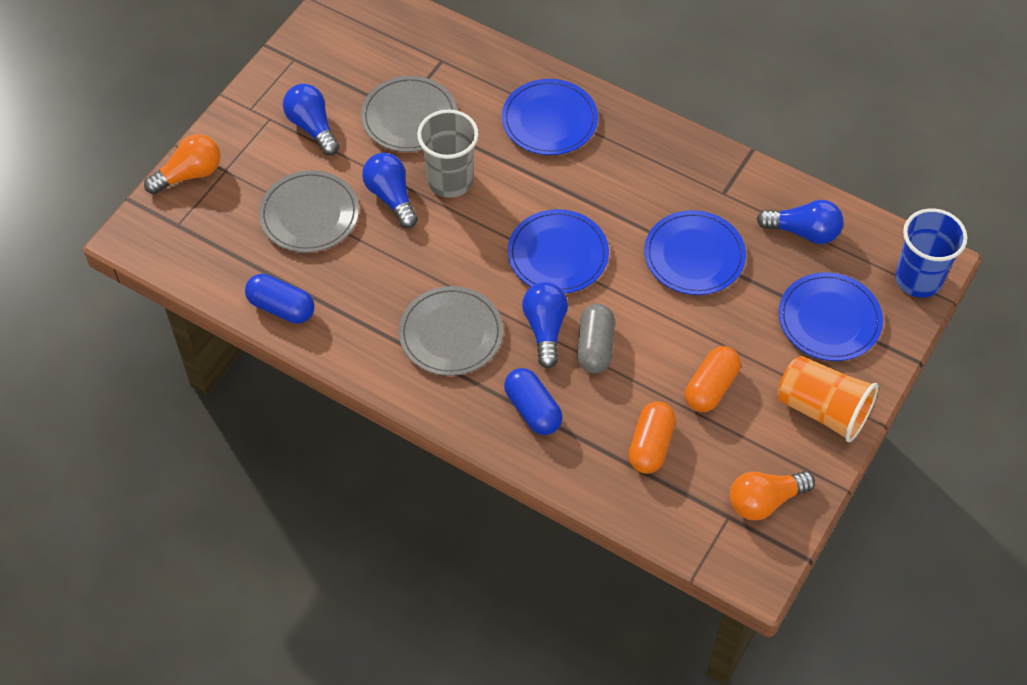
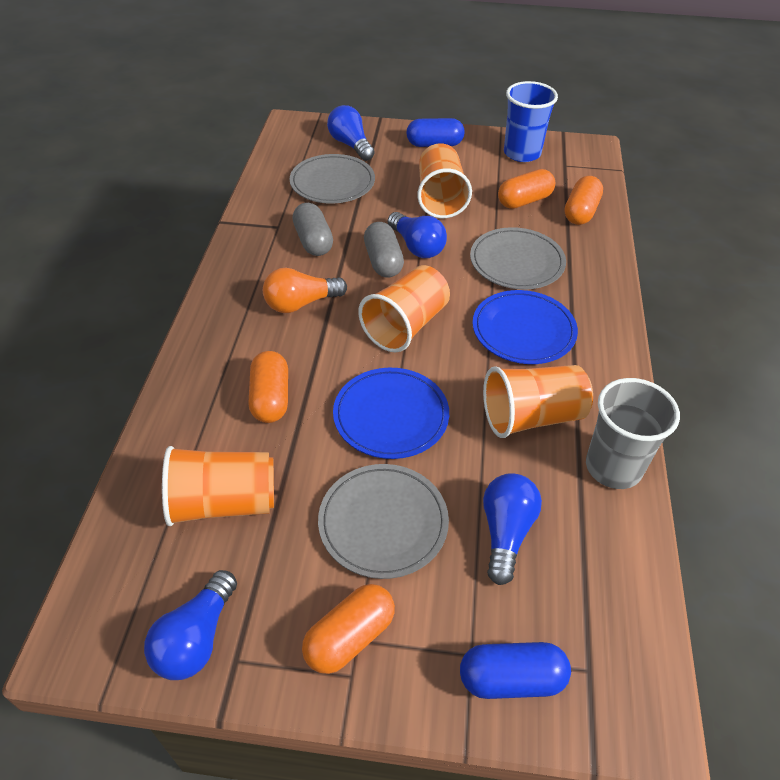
blue plate: [502,79,598,155] [508,209,609,294] [644,210,746,295] [778,272,883,361] = 4 -> [333,368,449,459] [472,290,578,364] = 2
grey capsule: [577,304,615,374] = 1 -> [292,203,333,256] [364,222,404,278] = 2
orange capsule: [628,401,676,474] [685,346,741,412] = 2 -> [248,351,288,423] [302,584,395,674] [498,169,555,209] [565,176,603,225] = 4
orange cup: [777,356,878,442] = 1 -> [162,446,274,526] [358,265,450,352] [417,143,472,218] [483,365,593,438] = 4
orange light bulb: [144,134,221,195] [730,471,815,521] = 2 -> [263,268,347,313] = 1

